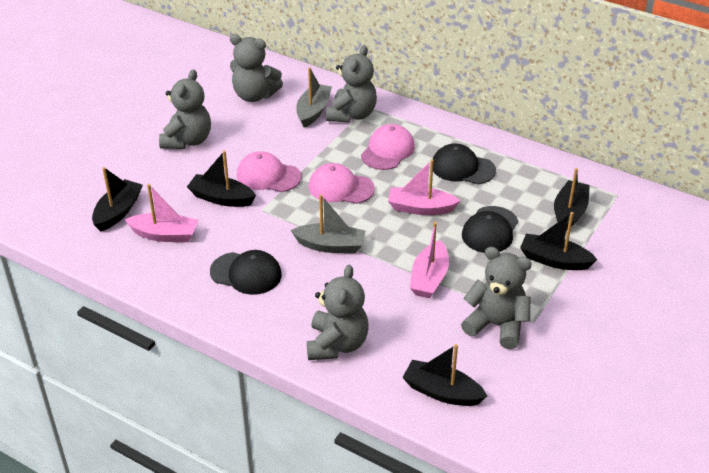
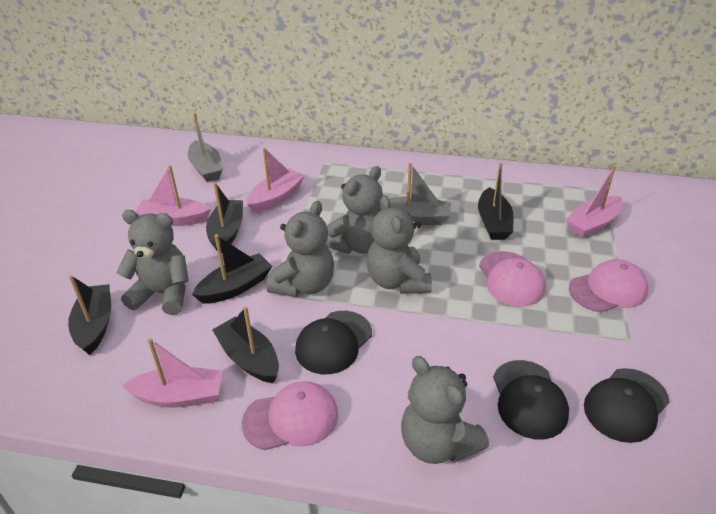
pink boat: [125,184,198,242] [388,159,460,215] [410,222,449,298] = 3 -> [122,338,223,408] [136,165,211,226] [247,148,305,213] [566,165,623,238] = 4

